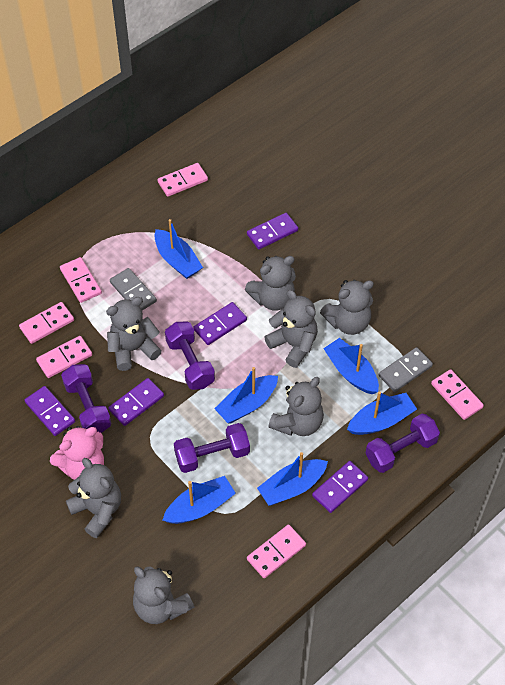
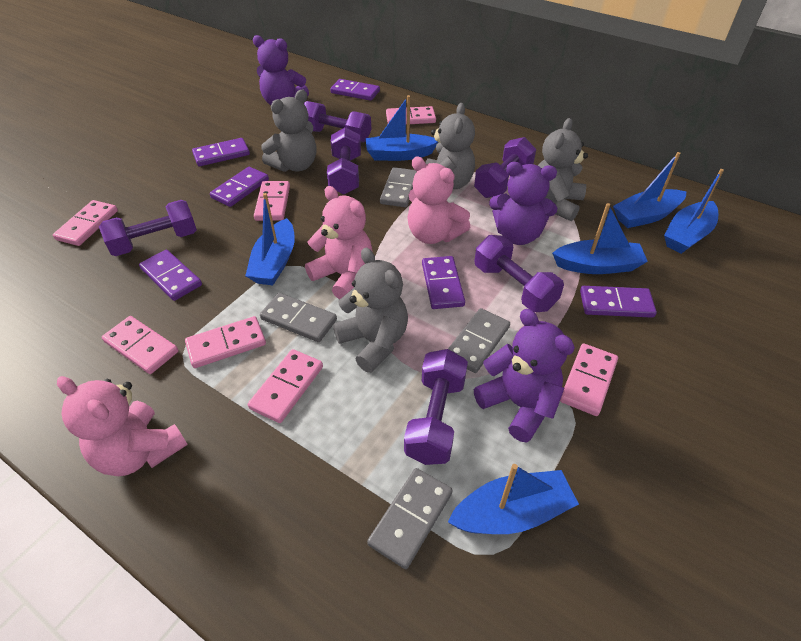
grey domino: [110,268,157,310] [379,347,433,392] = 2 -> [260,293,337,342] [367,468,453,569] [380,167,417,207] [448,308,510,373] = 4
grey teddy bear: [66,458,121,538] [106,297,162,371] [133,566,194,624] [245,256,296,310] [264,290,318,368] [268,377,324,436] [320,280,374,335] = 7 -> [261,90,317,172] [333,248,408,373] [425,103,475,189] [538,118,588,221] = 4
pink domino: [19,302,74,344] [36,336,92,378] [60,257,102,303] [158,163,208,197] [247,524,306,578] [431,369,484,420] = 6 -> [53,200,118,246] [102,316,178,374] [185,316,266,368] [248,349,323,423] [254,181,290,221] [386,106,436,125] [560,343,618,416] = 7
pink teddy bear: [50,426,104,480] = 1 -> [57,376,188,476] [305,186,372,299] [407,156,470,244] = 3
purple domino: [25,386,75,436] [109,378,164,426] [193,302,247,345] [247,213,298,249] [312,461,368,513] = 5 -> [139,250,202,301] [192,138,250,166] [210,167,269,207] [330,79,380,101] [422,256,465,309] [580,286,657,318] = 6
purple dumbbell: [61,364,111,433] [165,322,215,390] [174,423,250,473] [366,414,440,473] = 4 -> [99,200,197,256] [304,101,371,143] [327,127,361,194] [404,349,468,465] [474,137,536,198] [475,235,564,312] = 6
purple teddy bear: none = 0 -> [253,35,309,105] [474,309,575,442] [489,162,557,245] = 3

